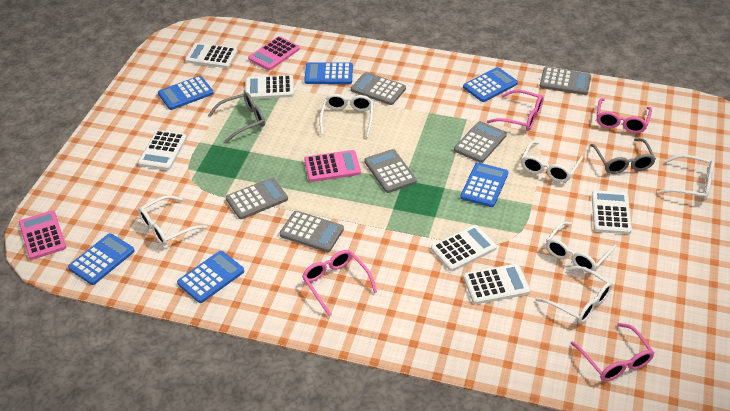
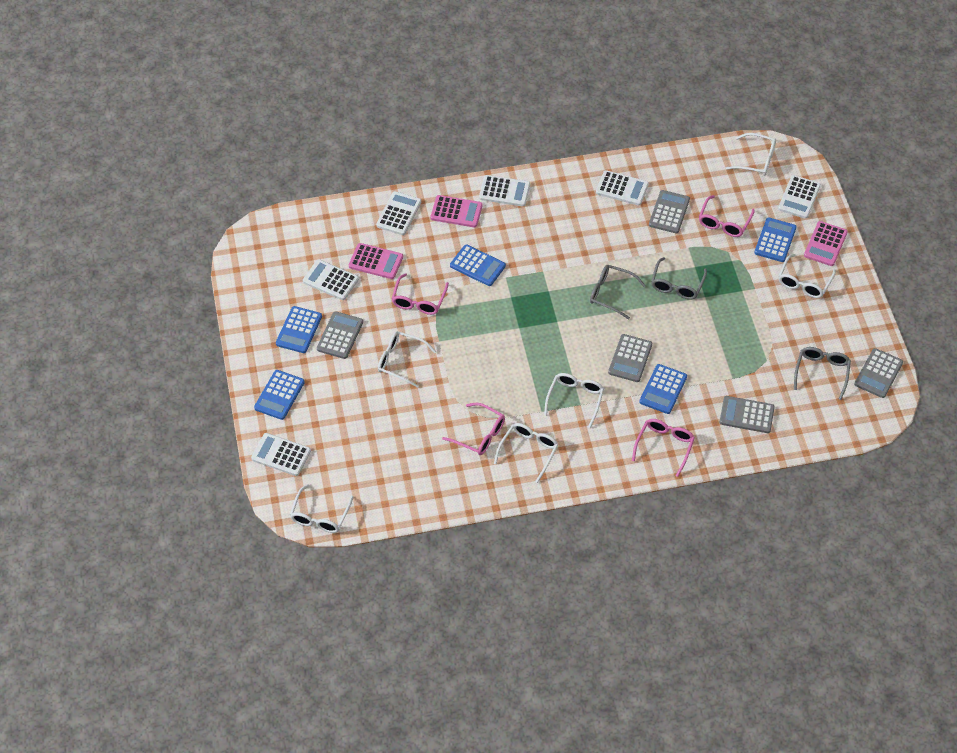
blue calculator: [68,233,135,285] [158,76,214,110] [177,251,244,303] [304,62,353,84] [460,163,508,207] [463,67,518,102] = 6 -> [254,370,305,420] [276,306,322,353] [450,245,506,286] [639,364,687,414] [754,217,797,262] = 5
grey calculator: [226,178,288,219] [280,211,344,252] [351,72,406,105] [364,149,417,193] [454,121,507,163] [540,67,591,95] = 6 -> [317,311,363,359] [608,334,652,382] [649,190,690,233] [720,396,775,433] [854,348,903,398] = 5
grey glasses: [208,92,265,143] [590,138,656,174] = 2 -> [590,265,646,319] [651,257,707,299] [794,347,851,400] = 3

